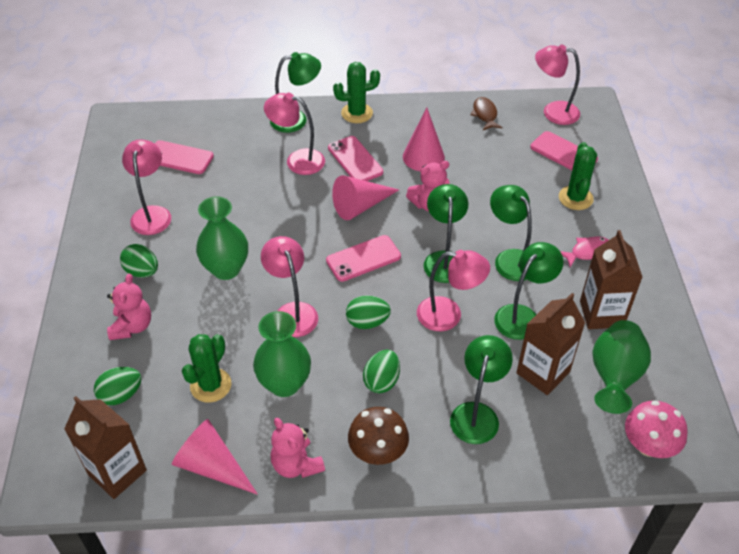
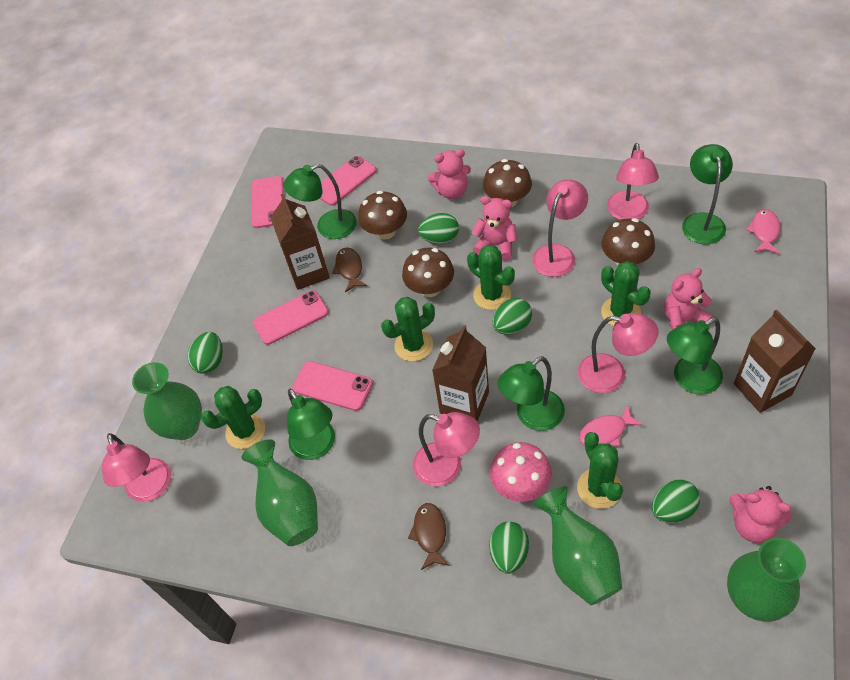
brown fish: [471,97,503,130] = 1 -> [332,247,367,292] [408,503,450,570] = 2
brown mushroom: [348,407,409,465] = 1 -> [358,191,407,240] [402,248,454,297] [483,159,532,207] [602,218,655,266] = 4
green cactus: [182,334,232,403] [333,62,380,123] [559,142,597,210] = 3 -> [201,386,265,449] [381,297,435,361] [467,245,515,310] [577,432,623,509] [601,261,651,326] = 5
green egg: [94,367,141,405] [120,244,158,278] [346,296,391,329] [363,350,400,393] = 4 -> [188,332,223,374] [418,213,459,244] [489,522,529,574] [493,298,532,334] [652,480,700,523] = 5
green vase: [196,196,248,280] [253,311,311,397] [593,320,651,414] = 3 -> [132,362,202,440] [242,439,318,546] [533,486,622,605] [727,538,806,622] = 4
pink cone: [172,419,258,495] [332,175,399,220] [403,107,445,171] = 3 -> none = 0
pink fish: [560,236,608,267] = 1 -> [579,405,643,446] [746,209,780,254] = 2
pink teddy bear: [107,274,151,340] [271,417,325,478] [406,161,449,212] = 3 -> [428,149,471,200] [471,196,517,261] [664,268,713,330] [729,486,792,543] = 4

